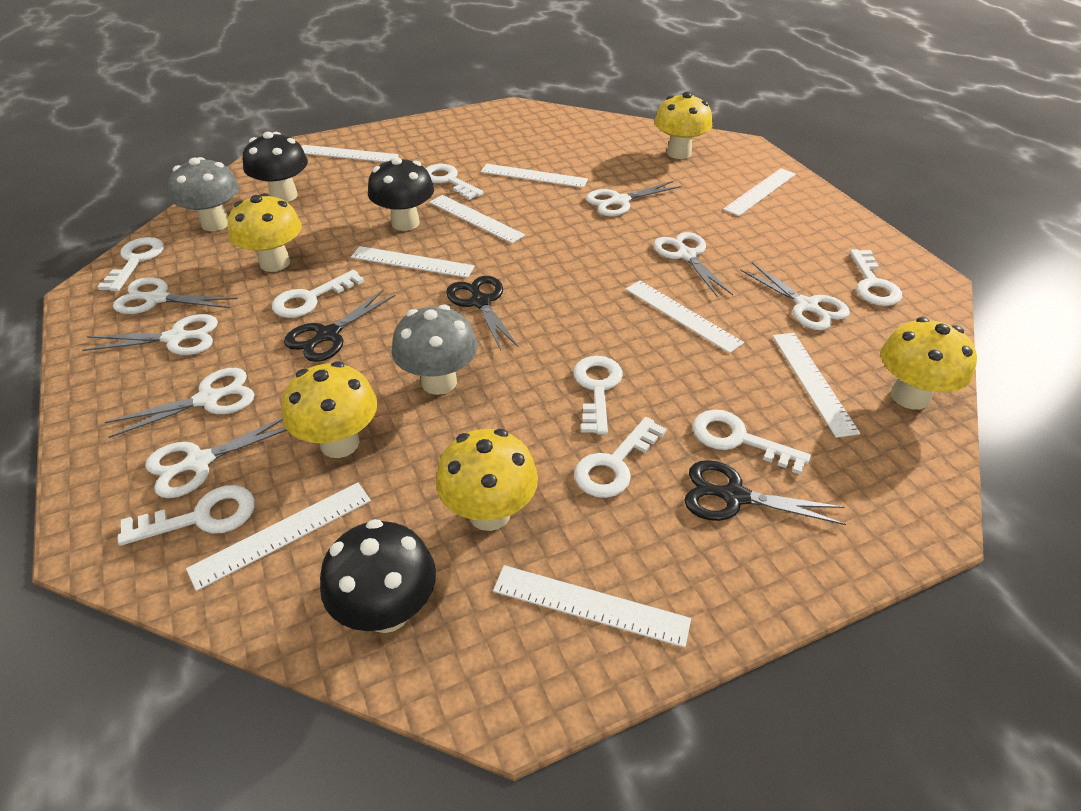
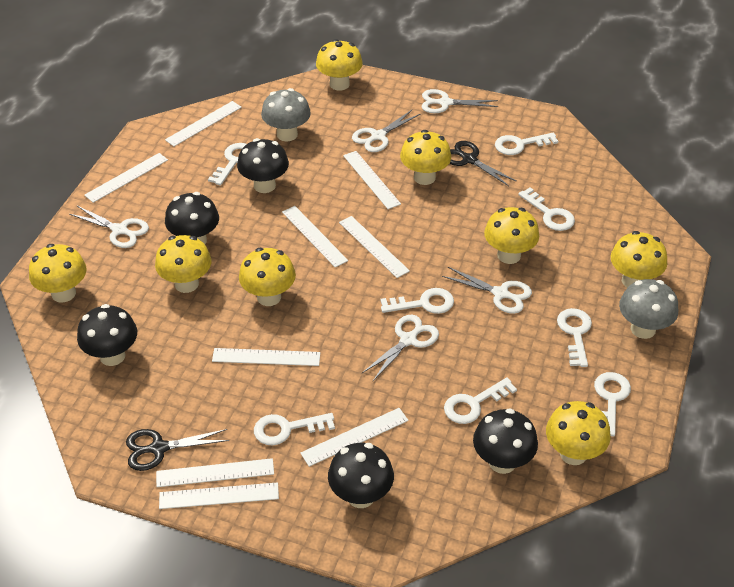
black mushroom: [243,132,308,202] [320,519,436,633] [368,157,434,231] = 3 -> [77,304,137,366] [165,192,219,244] [237,138,289,193] [328,443,394,508] [473,408,538,474] = 5
black scissors: [284,289,396,362] [446,276,519,351] [684,460,846,525] = 3 -> [126,429,229,471] [449,141,517,186] = 2
white scissors: [82,314,218,355] [105,368,255,438] [113,277,238,314] [145,418,287,498] [586,181,681,216] [653,232,733,298] [740,262,850,330] = 7 -> [69,206,149,248] [352,110,420,152] [362,315,439,381] [422,89,498,113] [442,267,532,314] = 5
yellow mushroom: [227,193,302,272] [282,361,377,458] [436,429,538,531] [654,92,712,159] [881,317,977,410] = 5 -> [29,244,87,303] [155,235,212,293] [239,248,296,306] [316,39,363,90] [400,130,451,185] [484,207,539,264] [546,401,611,465] [611,231,667,288] = 8

